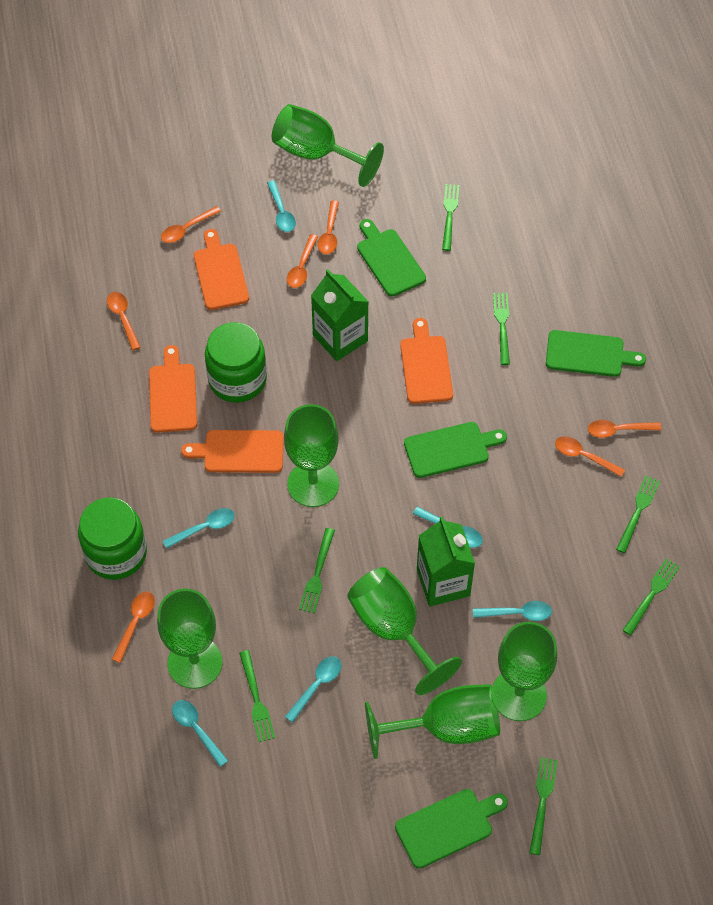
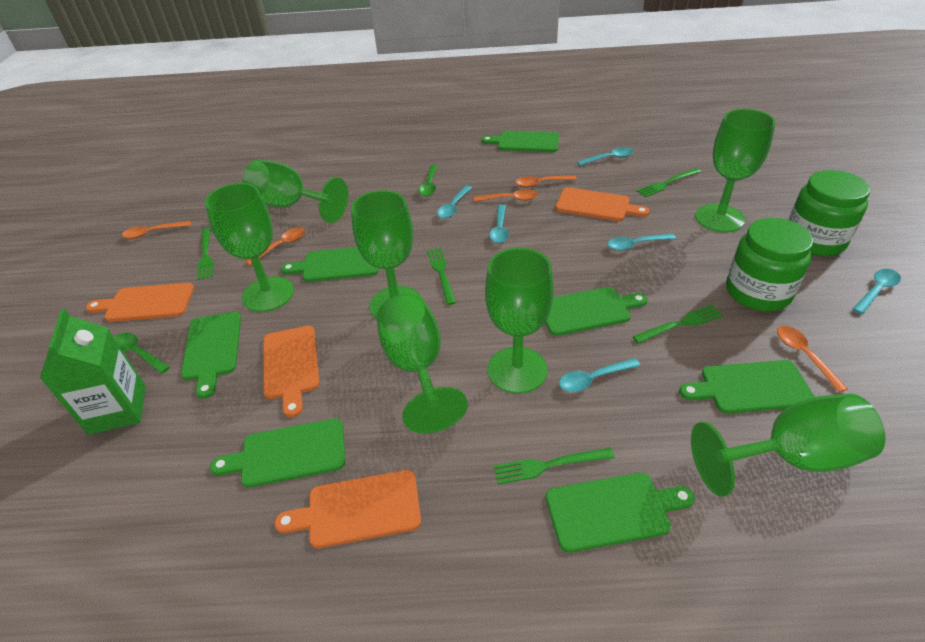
green carton: [311,269,369,361] [417,516,475,607] = 2 -> [40,309,146,435] = 1
green cutting board: [357,219,426,297] [395,789,508,869] [404,422,507,478] [546,330,646,377] = 4 -> [181,312,241,399] [210,419,345,488] [281,247,379,282] [482,131,559,152] [545,287,648,336] [546,473,695,553] [679,360,815,414] = 7
green fork: [239,650,275,742] [299,528,335,613] [442,184,460,251] [493,293,510,365] [529,757,558,855] [616,475,660,553] [622,558,680,636] = 7 -> [197,228,213,280] [427,248,456,305] [494,448,615,484] [633,305,723,343] [636,168,701,197] = 5
green goblet: [157,588,223,689] [272,104,384,187] [284,404,339,507] [347,567,462,695] [365,684,500,759] [492,622,557,721] = 6 -> [205,183,294,312] [242,160,349,223] [351,190,421,319] [377,294,468,433] [485,248,554,394] [691,394,886,497] [695,109,776,232] = 7
green spoon: none = 0 -> [114,333,170,374] [418,165,438,196] = 2
orange spoon: [107,292,141,350] [112,591,155,663] [161,206,221,243] [287,234,318,288] [318,200,339,254] [555,436,625,477] [588,420,661,438] = 7 -> [122,221,191,239] [245,227,305,266] [474,189,538,202] [516,175,577,187] [777,326,848,393] = 5

